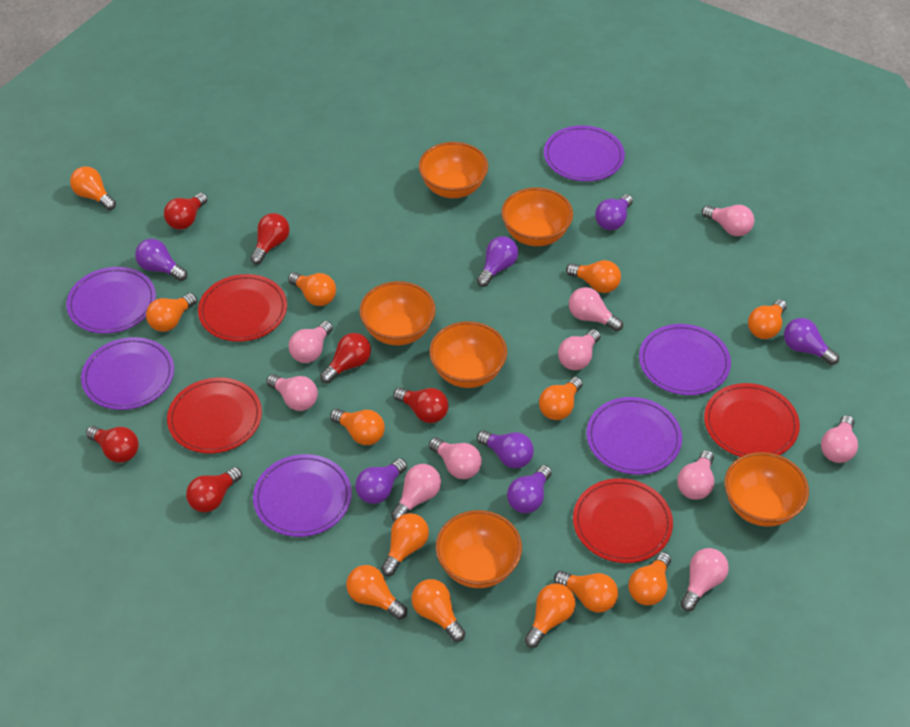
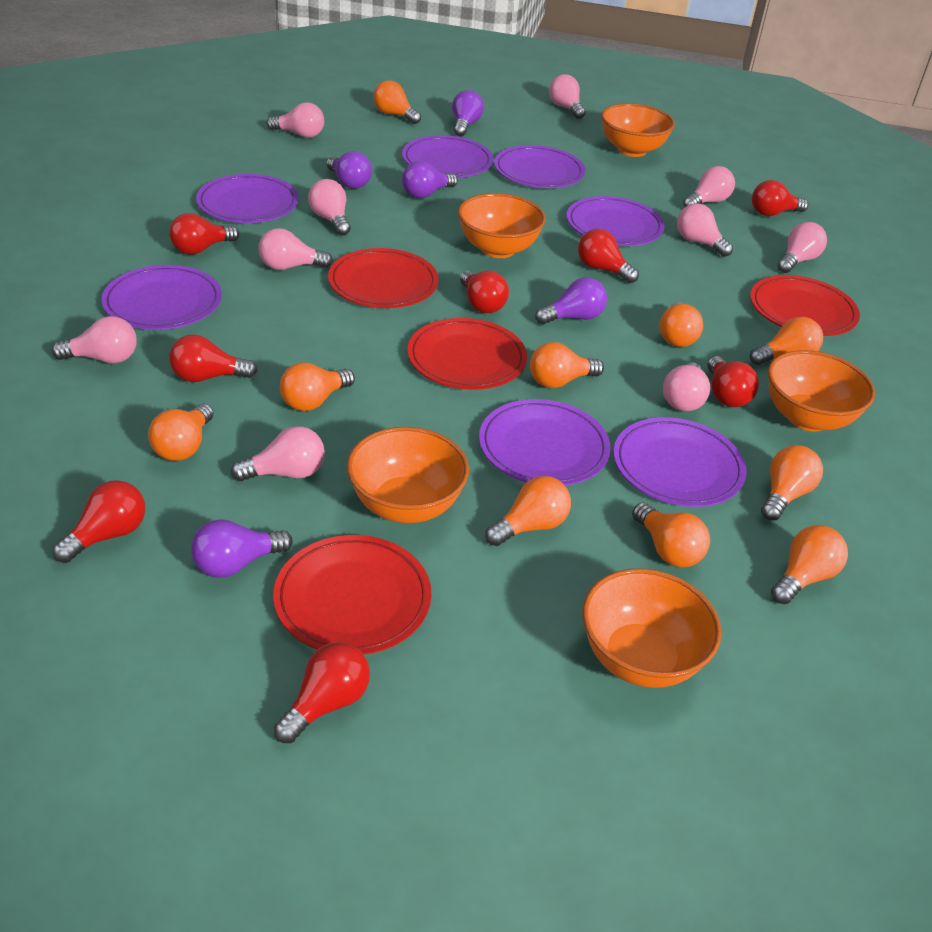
orange bowl: [359,281,436,346] [419,142,488,198] [429,321,507,388] [436,510,522,588] [501,187,573,246] [724,452,809,527] = 6 -> [347,427,469,523] [458,193,546,258] [583,568,722,688] [601,103,675,157] [768,350,875,432] = 5
orange light bulb: [70,166,116,210] [146,293,197,332] [288,272,336,306] [330,409,385,445] [346,565,407,620] [381,513,429,576] [412,579,465,642] [524,583,576,648] [539,377,583,420] [554,571,618,612] [566,260,621,293] [628,552,671,605] [748,299,787,339] = 13 -> [148,404,214,461] [280,362,355,411] [373,80,421,124] [485,476,571,546] [530,342,604,388] [632,503,710,568] [659,302,703,347] [750,317,823,365] [761,445,823,521] [771,525,848,604] = 10
purple light bulb: [135,239,187,281] [355,458,407,504] [477,236,518,287] [477,430,534,468] [507,465,552,513] [595,194,633,230] [784,318,839,365] = 7 -> [191,519,293,578] [326,151,372,189] [402,161,458,198] [452,90,484,136] [535,277,607,324] = 5
purple plate: [66,267,156,334] [81,337,174,410] [253,454,352,537] [544,125,625,182] [586,397,682,475] [639,324,731,395] = 6 -> [101,265,222,330] [196,174,299,223] [402,135,493,177] [479,399,611,486] [494,145,585,188] [567,196,665,246] [613,417,747,507] = 7
red light bulb: [86,426,139,463] [164,193,208,230] [186,467,242,513] [250,213,290,265] [320,333,371,383] [393,387,448,423] = 6 -> [53,480,145,563] [169,213,239,255] [169,334,257,382] [274,642,370,743] [460,271,509,313] [578,229,639,283] [707,356,759,407] [752,180,808,216] = 8

